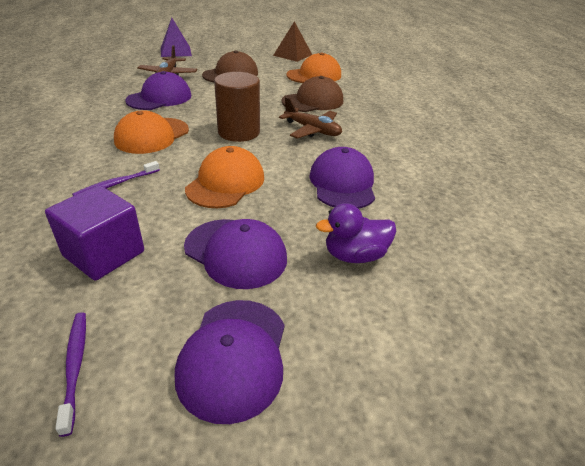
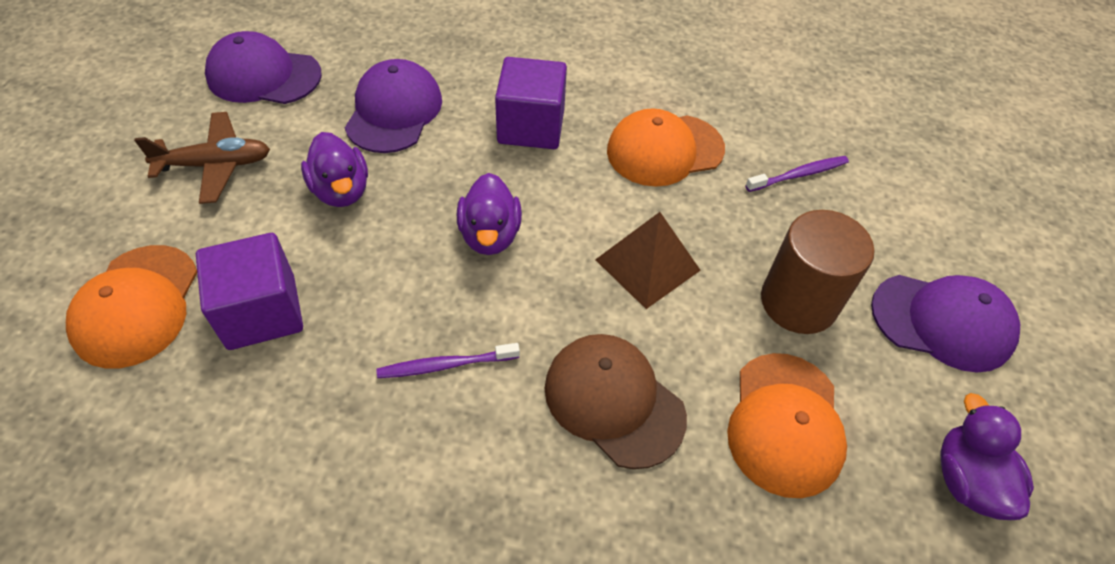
brown cap: [202,50,258,83] [282,76,343,112] = 2 -> [545,334,687,469] = 1
brown plane: [137,45,197,76] [279,97,342,139] = 2 -> [134,112,270,204] = 1
purple cap: [125,71,191,110] [175,300,285,424] [184,219,287,289] [309,147,375,209] = 4 -> [205,31,322,104] [345,59,442,153] [871,275,1020,372] = 3
purple cube: [45,185,144,281] = 1 -> [196,233,303,350] [495,57,567,149] = 2
purple duck: [316,203,396,263] = 1 -> [301,132,368,207] [457,173,522,255] [940,393,1034,520] = 3
purple pyramid: [161,18,192,57] = 1 -> none = 0

